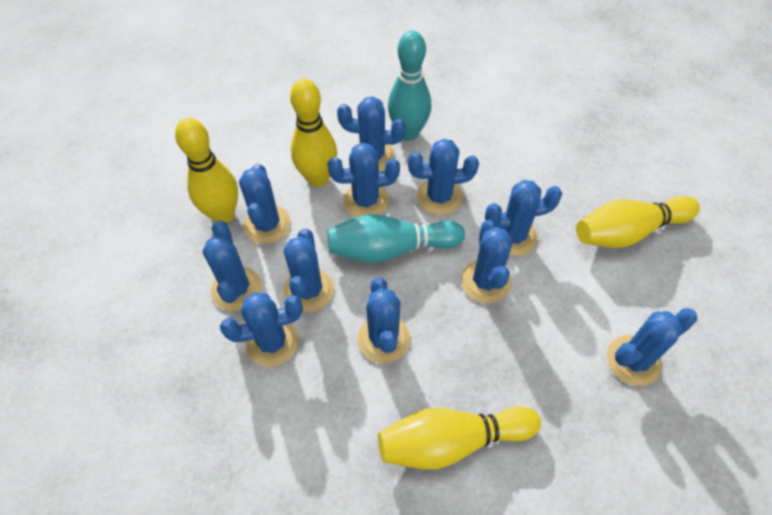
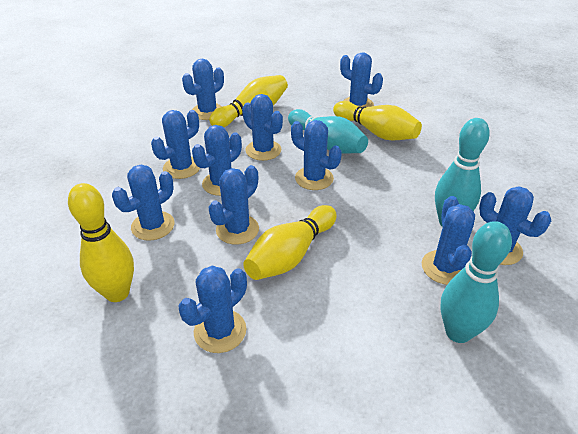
turquoise bowling pin: [327,214,465,263] [388,30,431,141] = 2 -> [288,109,368,154] [435,118,490,227] [441,221,512,343] = 3

